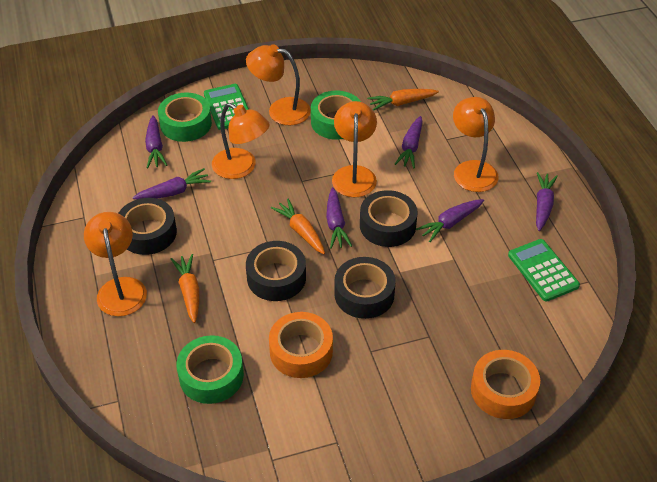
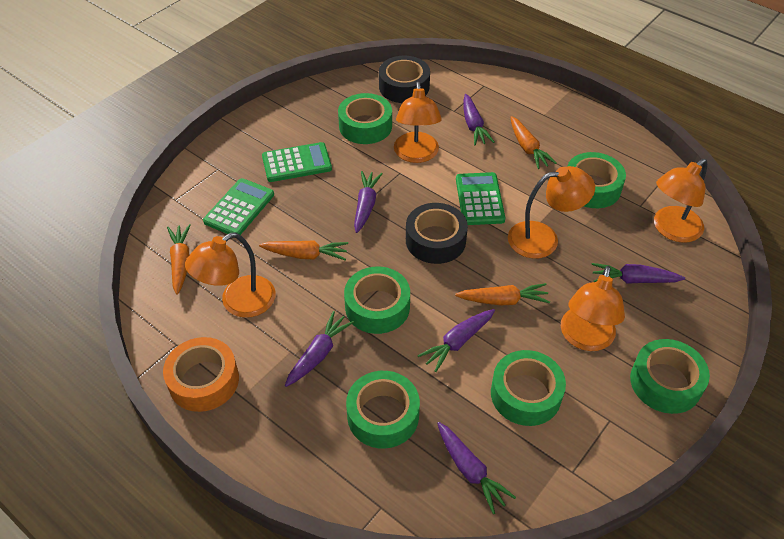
black tape: [118,198,177,255] [246,241,306,301] [334,257,396,319] [360,190,418,247] = 4 -> [379,56,430,103] [406,203,468,264] = 2
green calculator: [204,84,249,130] [508,239,580,302] = 2 -> [203,178,274,235] [262,142,332,182] [456,172,505,225] = 3
green tape: [158,92,212,142] [176,335,244,404] [311,91,361,140] = 3 -> [338,93,392,144] [344,267,410,334] [346,371,420,449] [491,350,566,426] [567,152,626,208] [630,339,710,414] = 6
orange carrot: [171,254,199,323] [271,199,325,254] [367,89,439,111] = 3 -> [167,224,191,295] [259,240,348,261] [455,283,550,306] [511,116,557,169] = 4
orange tape: [269,312,333,378] [471,350,540,419] = 2 -> [163,337,239,412] = 1

